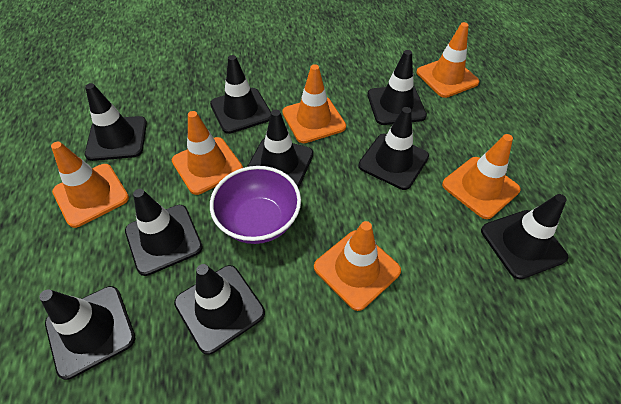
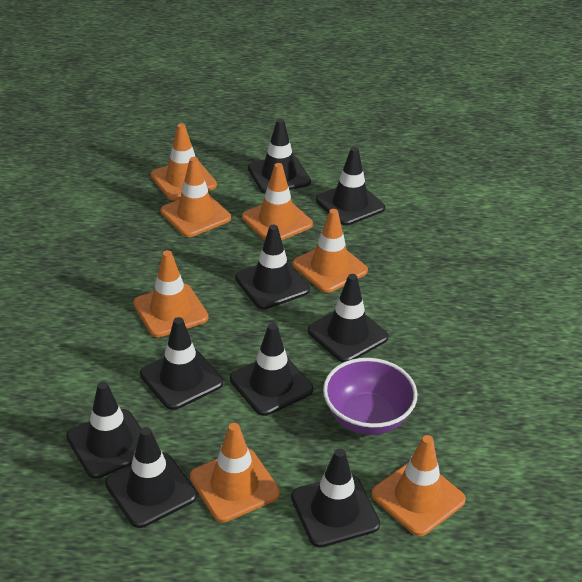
orange traffic cone: [51,142,129,228] [172,111,243,195] [282,64,346,143] [314,221,401,311] [417,22,480,98] [442,134,520,219] = 6 -> [133,250,209,337] [151,123,217,201] [161,157,231,237] [190,423,280,522] [242,163,313,240] [293,209,368,293] [371,435,466,536] = 7

